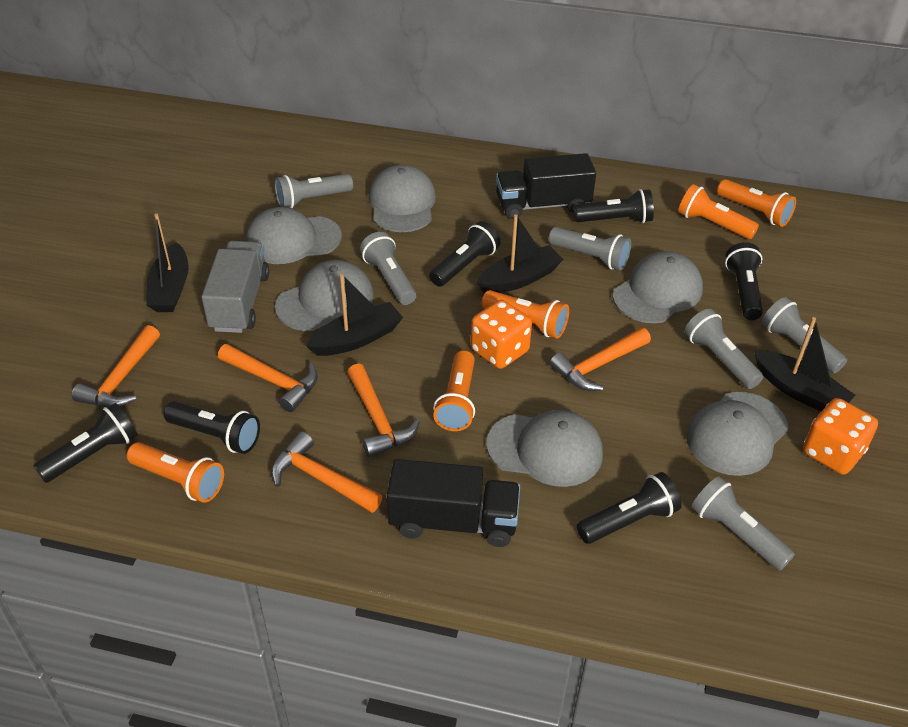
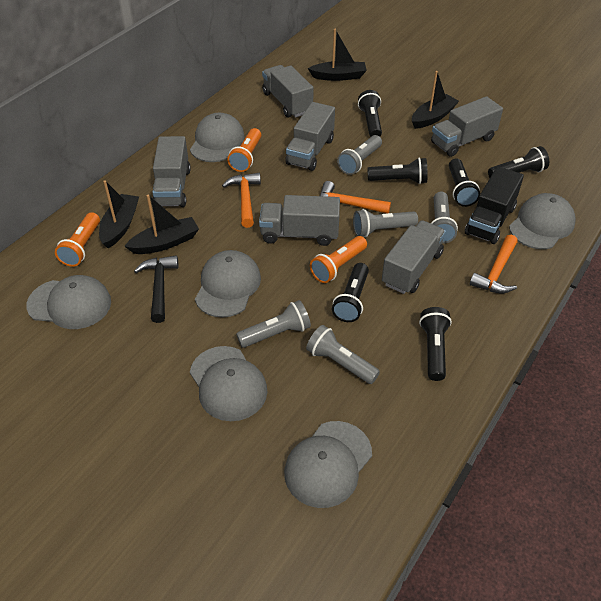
black hammer: none = 0 -> [134,255,178,323] = 1
black truck: [387,459,520,547] [496,153,596,219] = 2 -> [465,166,524,244] = 1
grey flashlight: [275,174,353,208] [360,232,416,305] [549,227,631,270] [685,309,763,389] [692,476,795,570] [762,297,847,373] = 6 -> [236,300,311,348] [306,325,380,384] [337,135,382,175] [353,209,418,237] [431,192,458,243] = 5
grey truck: [202,241,269,333] = 1 -> [152,136,191,207] [259,195,340,246] [262,65,314,118] [285,102,335,171] [382,220,446,294] [431,96,503,157] = 6
orange dice: [471,300,532,369] [803,398,878,475] = 2 -> none = 0
orange flashlight: [127,442,224,503] [433,350,475,431] [482,290,569,339] [678,184,759,239] [717,179,796,227] = 5 -> [55,212,100,267] [227,128,261,172] [310,236,367,283] = 3
orange hammer: [72,325,160,408] [218,344,318,412] [271,432,382,513] [347,364,420,457] [550,327,651,391] = 5 -> [222,173,261,228] [319,181,391,214] [470,235,518,293] = 3

